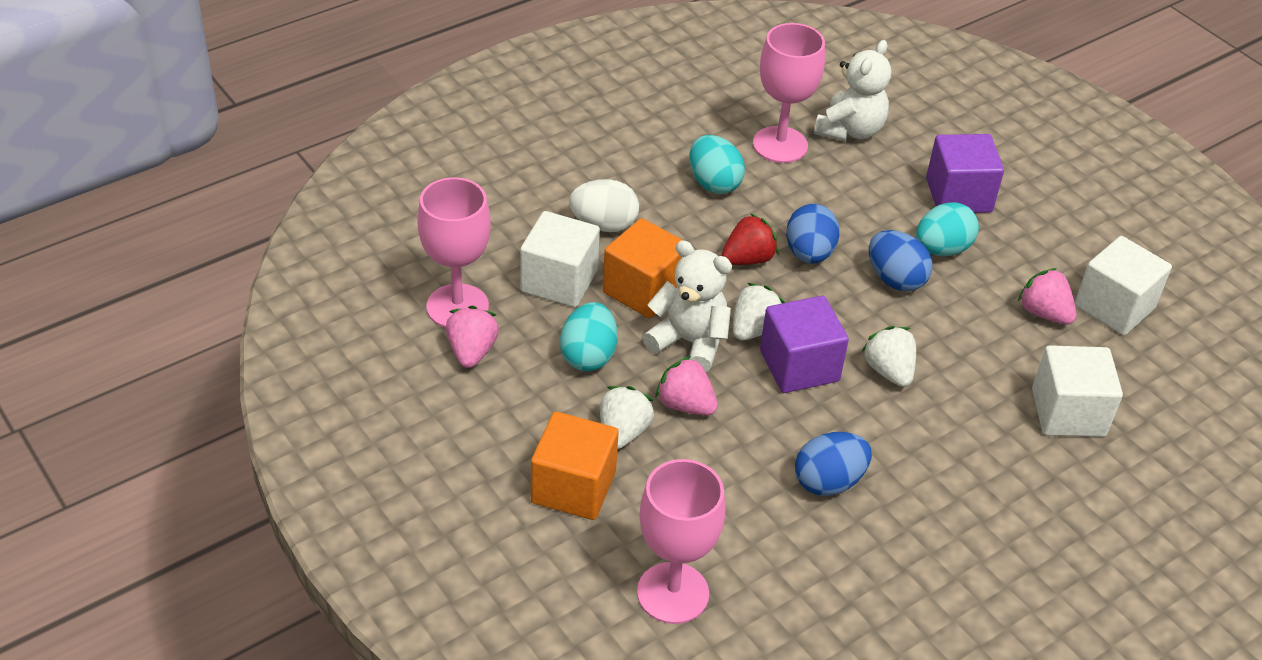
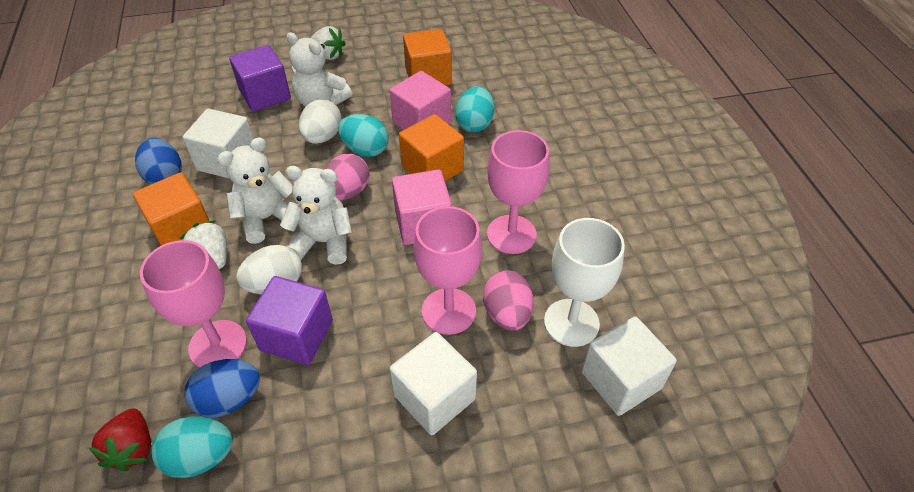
blue egg: [786,204,840,264] [795,432,872,496] [869,230,932,292] = 3 -> [135,138,182,185] [185,359,260,418] = 2
orange cube: [531,411,619,520] [603,218,682,318] = 2 -> [133,172,209,245] [399,114,464,181] [403,29,452,86] = 3
pink cube: none = 0 -> [390,71,451,130] [392,169,452,245] = 2
pink egg: none = 0 -> [325,154,369,201] [483,271,534,331] = 2
pink strawberry: [446,305,499,368] [655,356,718,415] [1018,268,1076,324] = 3 -> none = 0
white egg: [569,179,639,232] = 1 -> [236,245,302,294] [299,99,342,144] = 2
white goblet: none = 0 -> [544,218,625,347] = 1
white strawberry: [600,386,654,449] [733,283,785,340] [861,326,916,387] = 3 -> [179,220,227,269] [311,26,346,60] = 2
white teddy bear: [643,240,732,372] [814,40,891,141] = 2 -> [217,137,292,244] [280,166,352,265] [286,32,352,107] = 3

